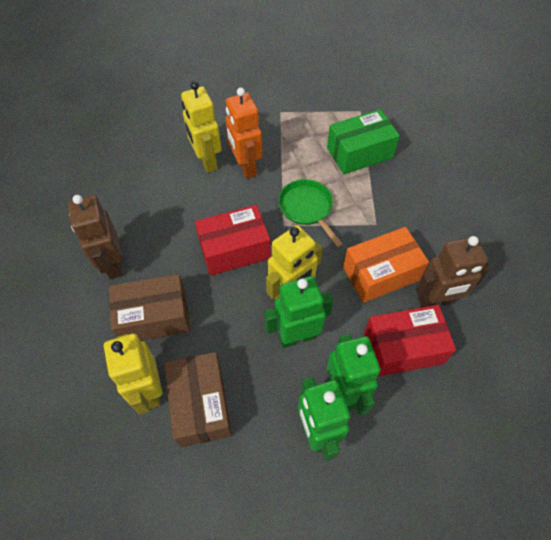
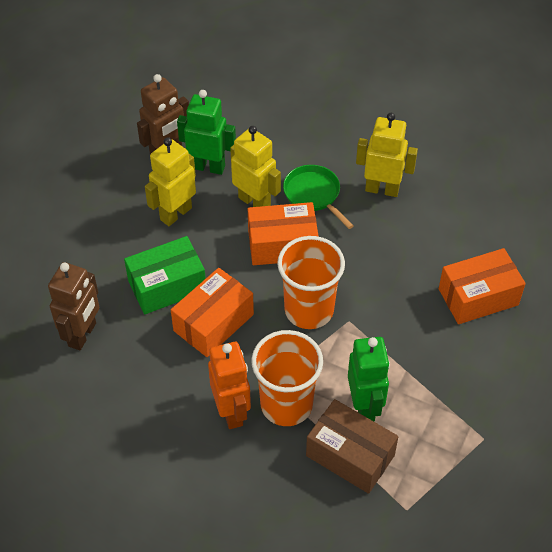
brown box: [109,274,190,341] [164,352,232,447] = 2 -> [306,399,398,494] = 1
green robot: [264,276,333,348] [298,377,350,462] [327,334,381,415] = 3 -> [177,90,236,175] [348,337,390,421] = 2
orange box: [343,227,429,303] = 1 -> [171,268,254,357] [248,202,319,265] [439,248,526,324] = 3
orange cup: none = 0 -> [251,330,323,426] [277,236,345,329] = 2
red box: [195,205,271,276] [364,305,456,376] = 2 -> none = 0

